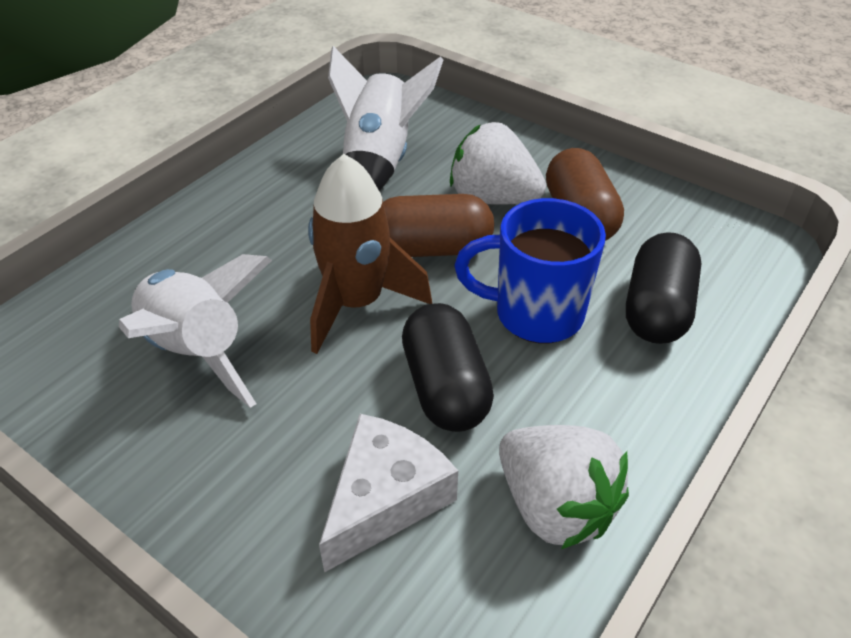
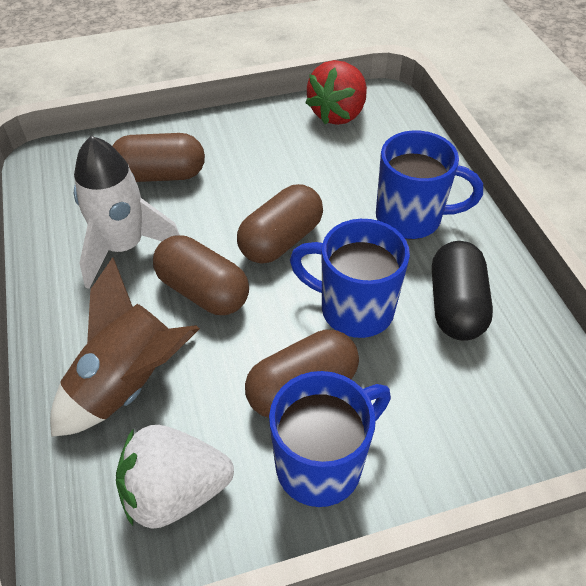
black capsule: [402,303,494,432] [626,232,702,344] = 2 -> [432,241,493,341] = 1
blue mug: [454,198,606,343] = 1 -> [269,371,391,507] [290,219,410,338] [376,130,483,239] = 3
brown capsule: [383,194,494,257] [546,148,624,241] = 2 -> [112,133,205,182] [153,235,249,315] [237,184,323,264] [245,329,359,418] = 4
red strawberry: none = 0 -> [305,60,367,125] = 1
white cheese: [319,414,458,573] = 1 -> none = 0
white rocket: [119,254,272,408] [328,46,443,191] = 2 -> [74,136,180,289] = 1
white strawberry: [450,122,546,205] [499,425,629,549] = 2 -> [116,425,234,529] = 1

